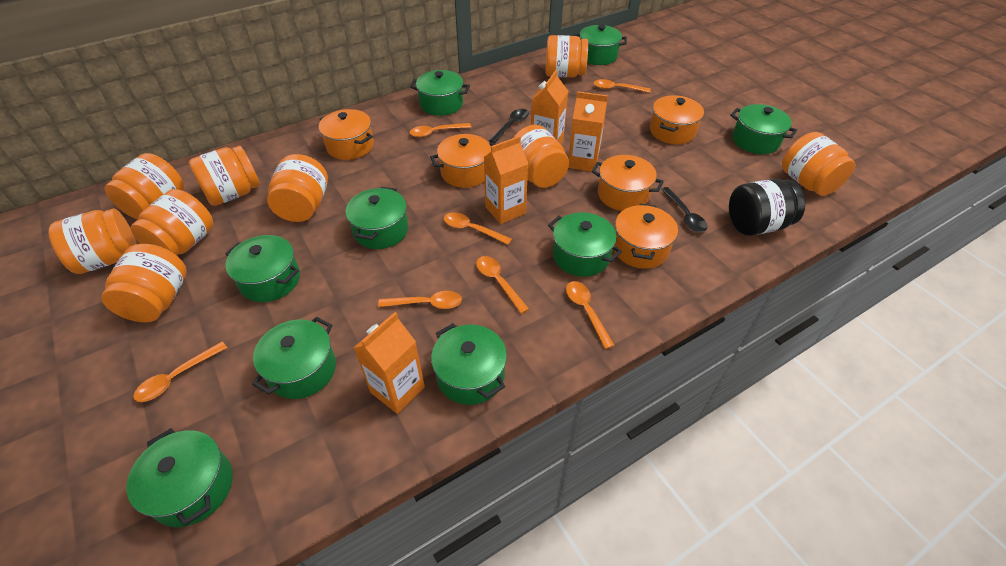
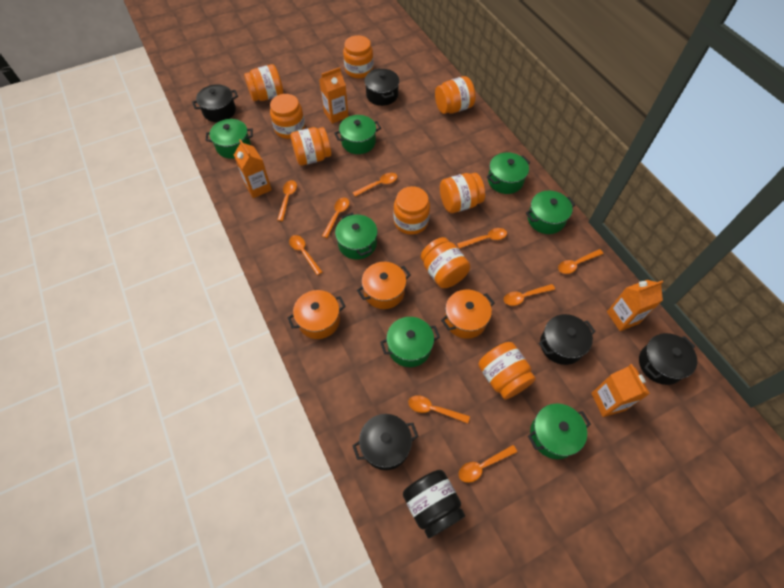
black pot: none = 0 -> [192,84,238,122] [352,414,418,470] [364,68,399,106] [539,314,596,365] [639,333,697,385] = 5
black spoon: [488,109,529,143] [661,187,707,232] = 2 -> none = 0
green pot: [127,428,233,527] [225,235,300,302] [252,317,336,399] [346,187,408,249] [410,70,470,116] [431,323,507,405] [548,212,622,277] [574,25,627,65] [730,104,797,154] = 9 -> [206,119,253,159] [334,115,381,154] [335,213,378,260] [380,317,440,367] [487,152,530,194] [526,191,575,234] [528,403,591,459] = 7
orange pot: [319,109,374,160] [430,134,495,188] [591,155,664,211] [614,203,678,269] [650,95,704,144] = 5 -> [287,290,346,339] [357,262,411,309] [441,289,495,339] = 3
orange spoon: [133,342,227,402] [378,291,462,309] [409,123,471,137] [444,212,512,245] [476,256,529,314] [566,281,615,349] [594,79,651,93] = 7 -> [277,180,297,221] [289,235,322,275] [322,198,349,238] [352,173,398,197] [408,395,470,423] [457,228,507,249] [459,445,517,483] [504,284,555,306] [558,249,603,274] = 9

